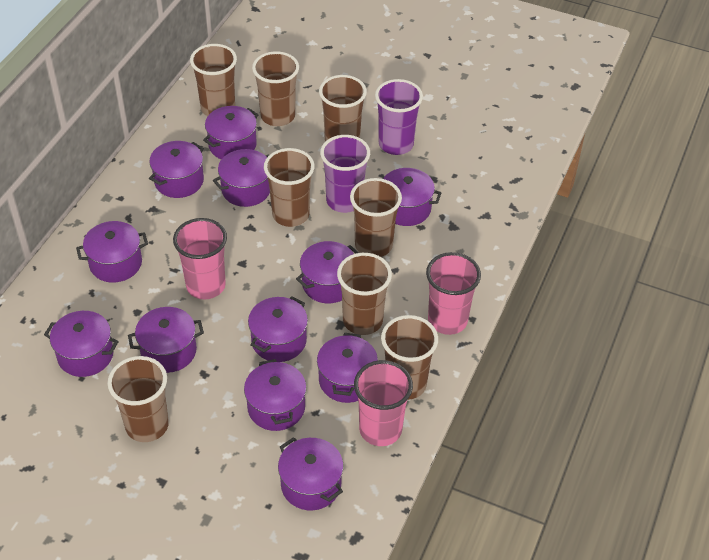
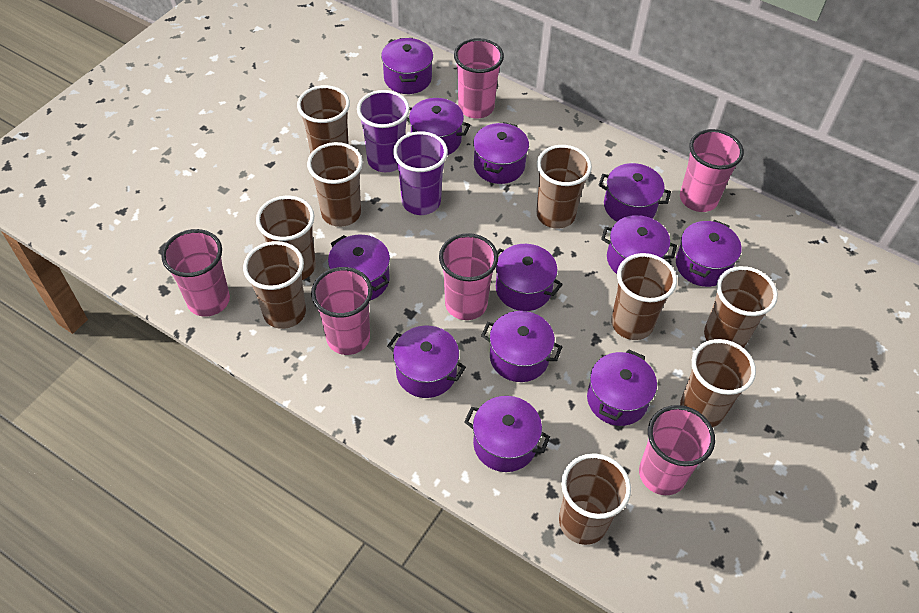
brown cup: [108,356,169,442] [190,44,237,116] [252,51,299,126] [264,148,315,227] [319,75,367,141] [337,253,392,335] [350,178,402,257] [381,315,438,400] = 8 -> [243,241,306,329] [256,196,316,280] [297,85,350,153] [307,142,363,227] [536,145,592,229] [559,453,631,545] [611,253,677,340] [680,339,756,427] [704,266,778,348] = 9
pink cup: [173,218,227,299] [354,360,413,446] [426,252,481,335] = 3 -> [161,229,230,317] [311,267,373,355] [439,233,498,320] [454,38,504,118] [639,405,715,495] [680,129,744,212] = 6

